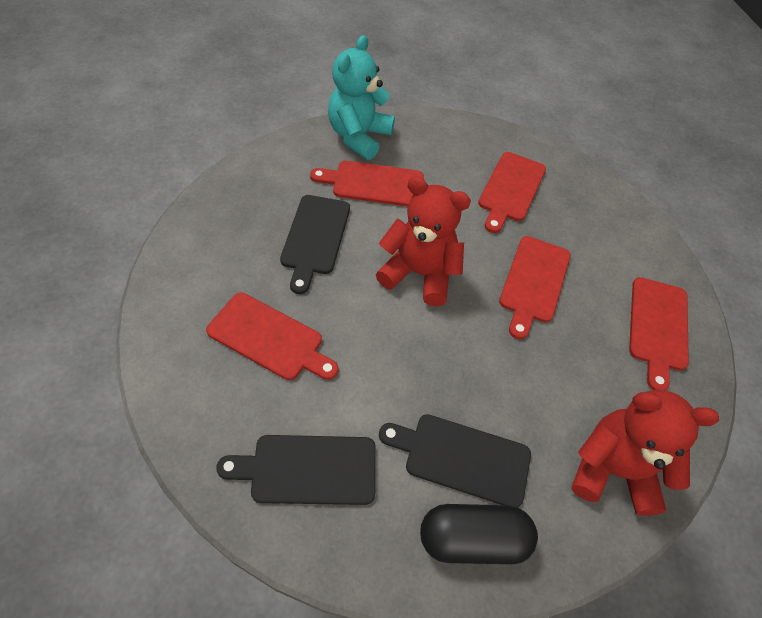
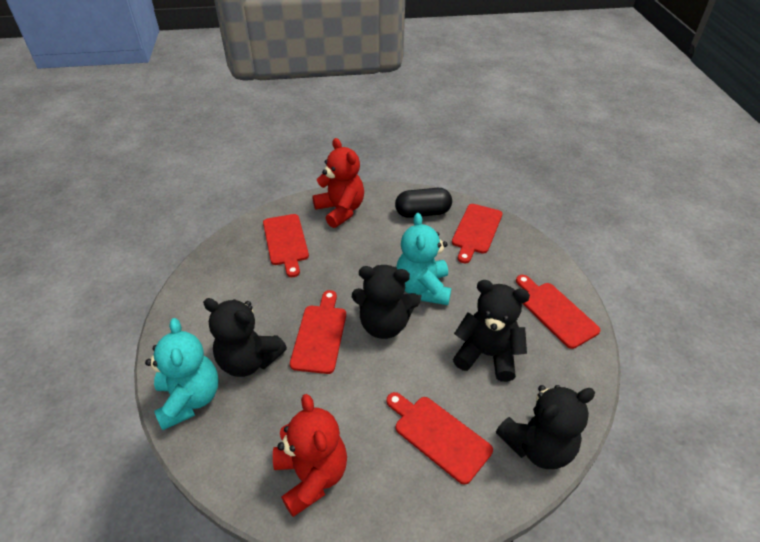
black cutting board: [216,435,376,505] [280,195,350,294] [379,414,531,507] = 3 -> none = 0
black teddy bear: none = 0 -> [203,298,287,377] [352,265,420,339] [453,280,530,382] [496,385,595,469] = 4
turquoise teddy bear: [328,35,395,160] = 1 -> [145,318,219,430] [396,213,451,305] = 2

